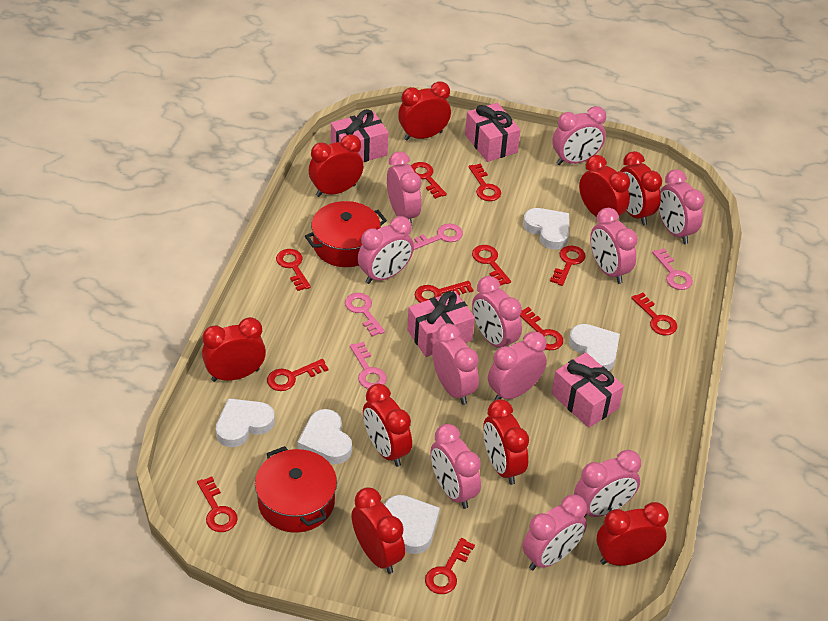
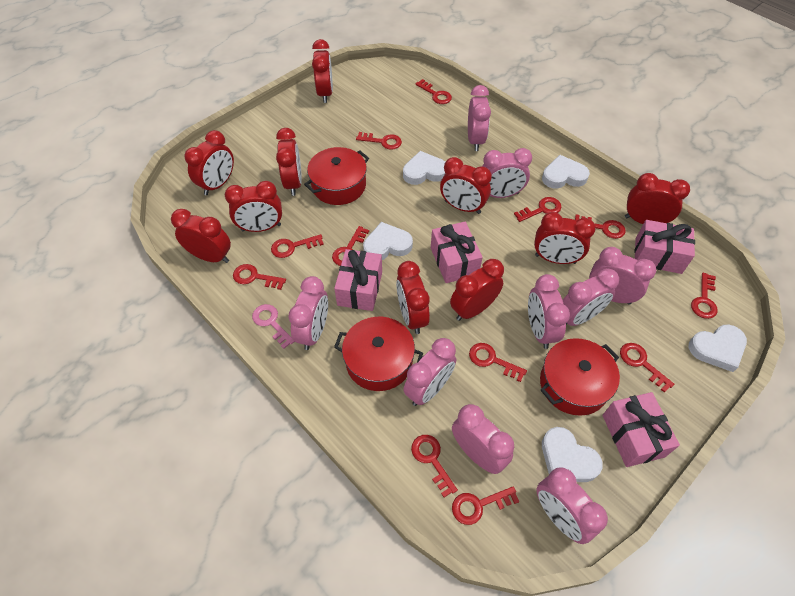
pink clock: [358,216,414,284] [387,151,422,226] [431,424,481,509] [432,323,479,405] [472,276,522,348] [488,331,547,401] [522,494,587,570] [553,106,606,165] [574,450,641,517] [590,208,638,284] [659,169,705,244] = 11 -> [289,276,328,350] [403,338,456,406] [452,404,514,474] [468,85,491,151] [482,148,532,198] [528,274,570,349] [536,467,608,544] [563,268,619,326] [589,247,656,305] = 9
pink key: [345,293,385,337] [350,342,387,389] [412,223,463,250] [652,248,693,290] = 4 -> [252,304,295,349] = 1
red clock: [202,317,266,382] [309,134,363,197] [351,487,405,574] [363,384,412,467] [398,81,451,141] [483,399,529,485] [579,155,630,217] [596,502,669,566] [620,151,662,225] = 9 -> [171,209,231,263] [185,130,234,195] [225,181,282,232] [276,128,302,196] [312,39,333,103] [396,261,430,334] [440,157,492,214] [450,259,504,321] [534,212,596,264] [625,173,690,224] = 10
red key: [197,476,238,532] [267,359,329,391] [276,249,311,291] [411,162,447,199] [415,281,473,303] [425,538,475,594] [469,164,501,201] [472,245,511,286] [520,307,563,350] [550,246,586,286] [631,292,677,335] = 11 -> [233,264,286,290] [271,234,324,258] [332,226,369,266] [356,132,402,150] [411,435,458,497] [415,79,452,104] [452,486,519,525] [469,343,527,382] [514,197,561,222] [575,214,626,239] [620,343,674,393] [691,273,717,319] = 12
red pot: [255,446,337,533] [305,201,387,267] = 2 -> [304,147,369,205] [334,317,423,391] [540,338,620,416] = 3

